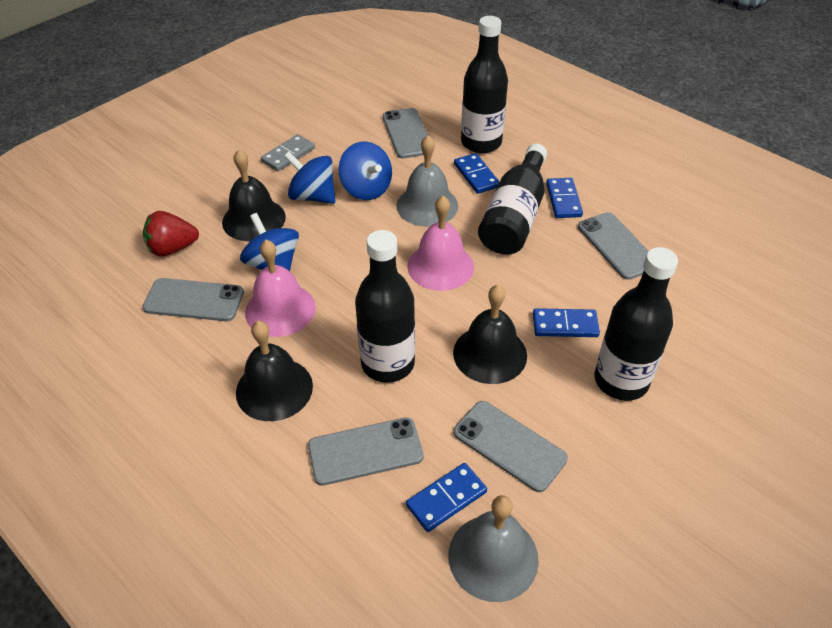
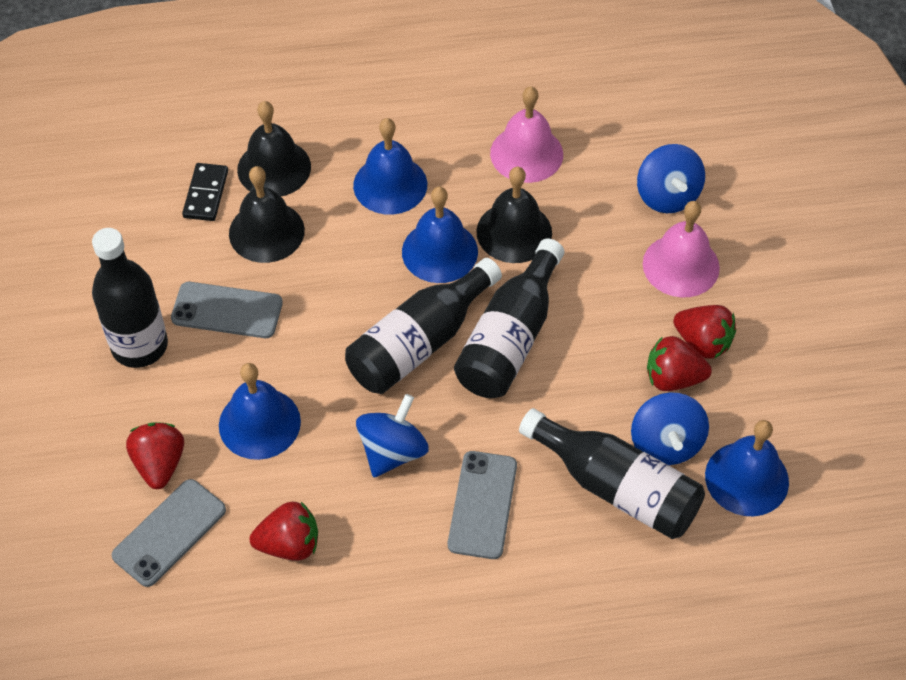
black domino: none = 0 -> [182,163,228,221] = 1
blue bell: none = 0 -> [219,363,301,460] [353,118,427,215] [402,186,478,283] [705,420,789,516] = 4
blue domino: [406,463,487,532] [454,153,500,194] [533,308,600,337] [546,178,583,218] = 4 -> none = 0
grey bell: [396,135,458,227] [448,495,539,602] = 2 -> none = 0
grey domino: [261,134,315,171] = 1 -> none = 0
grey phone: [142,278,244,321] [308,418,424,486] [383,108,428,158] [454,401,568,492] [578,212,648,280] = 5 -> [112,479,226,587] [171,282,283,338] [448,451,517,559] = 3
red strawberry: [143,211,199,257] = 1 -> [126,422,184,489] [250,501,318,561] [647,336,712,391] [673,305,736,359] = 4

